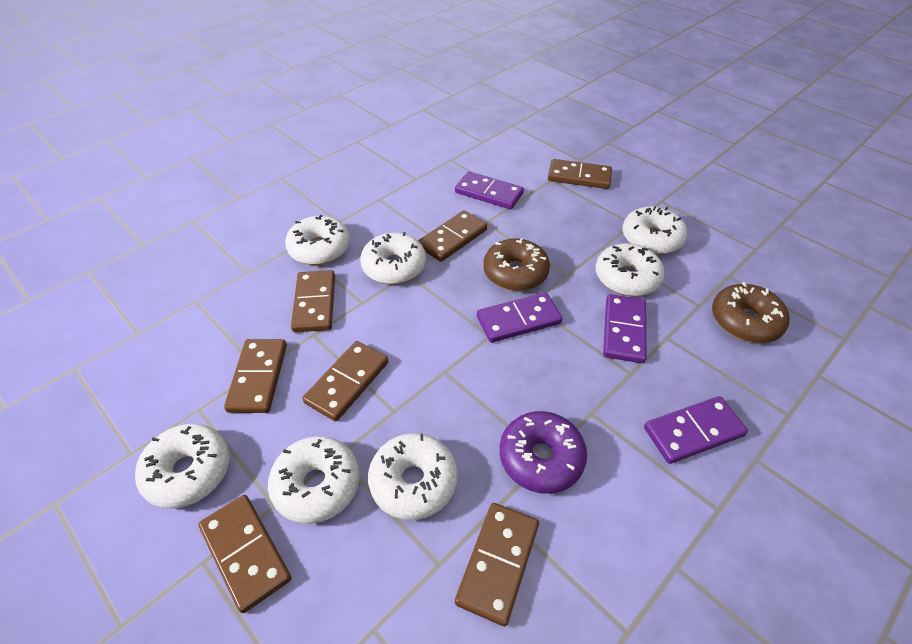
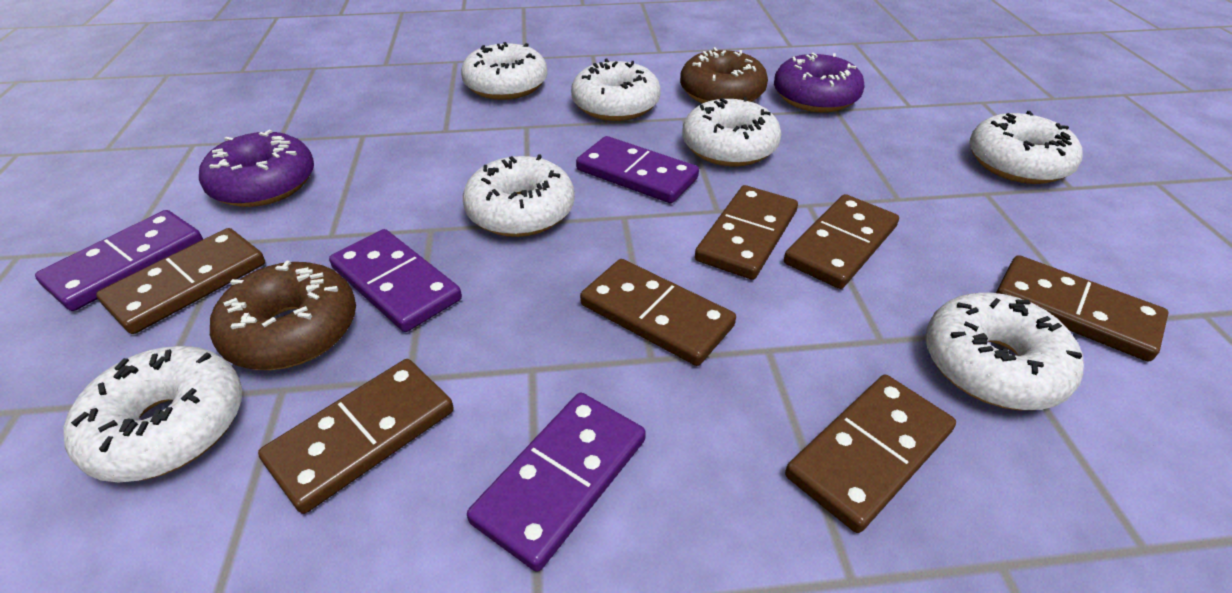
purple donut: [500,411,587,494] = 1 -> [199,130,314,207] [774,53,865,112] = 2

